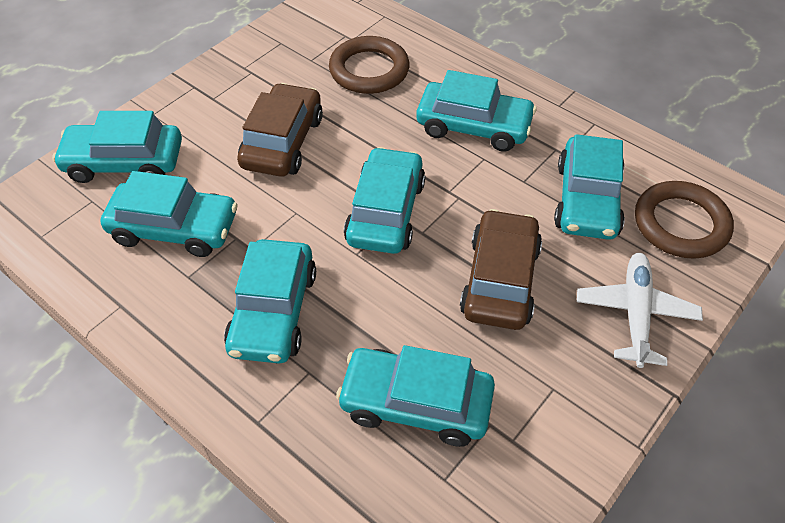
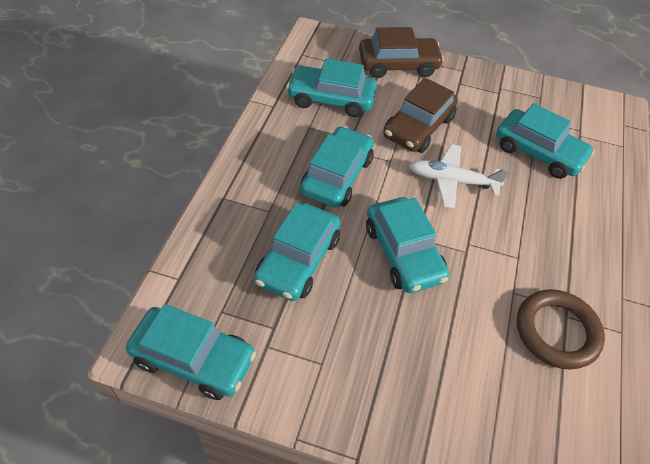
brown ring: [329,36,409,94] [635,181,734,259] = 2 -> [517,289,605,370] = 1
turquoise car: [52,111,182,183] [100,171,238,257] [224,239,316,363] [336,345,495,447] [344,147,425,254] [416,70,537,152] [554,134,625,240] = 7 -> [126,304,256,400] [254,203,340,301] [286,58,377,117] [300,126,374,208] [366,197,449,293] [496,103,595,179] = 6

